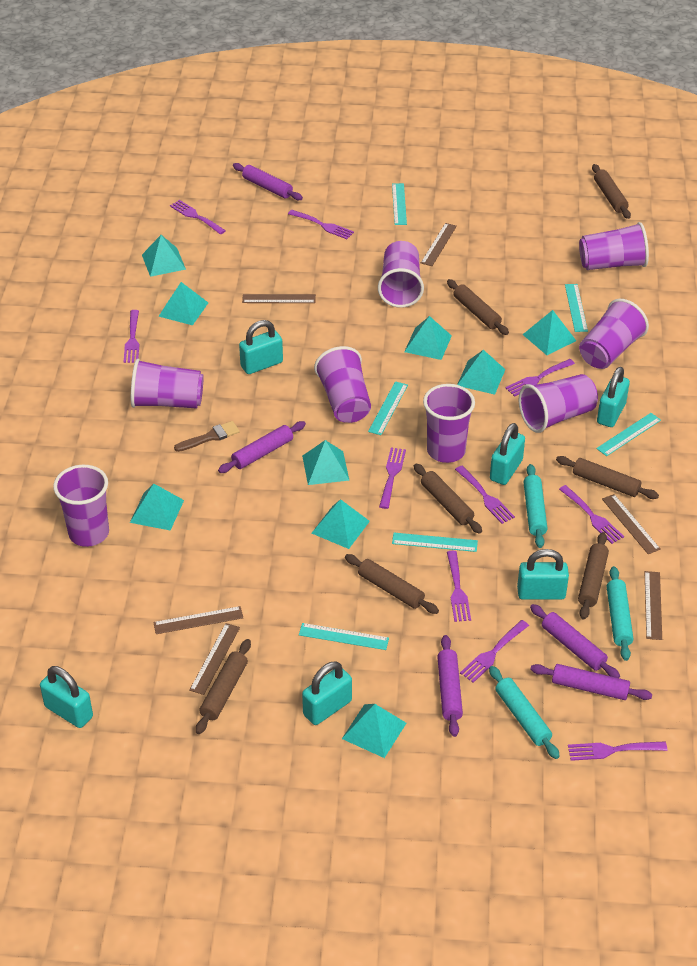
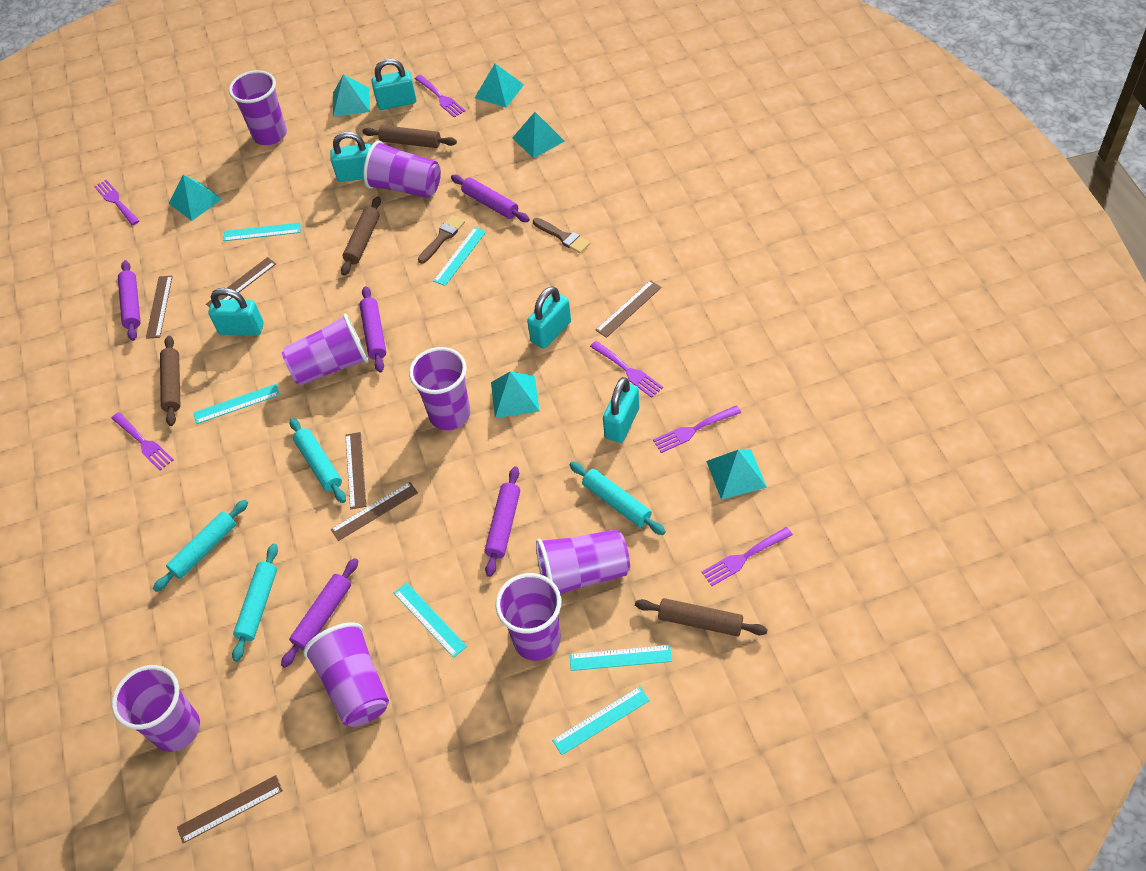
brown brush: [174,421,240,452] = 1 -> [418,215,465,264] [533,218,590,253] = 2
brown rolling pin: [196,639,251,734] [345,554,439,614] [414,463,482,534] [447,279,509,335] [556,456,659,499] [578,532,609,620] [592,164,631,219] = 7 -> [160,336,180,426] [341,197,381,276] [363,125,457,148] [635,598,768,636] = 4
purple fork: [124,310,139,363] [170,200,226,234] [288,210,354,239] [379,448,406,509] [447,551,471,622] [455,466,515,524] [460,620,529,683] [505,359,575,397] [559,485,624,544] [568,742,667,761] = 10 -> [94,180,139,225] [111,412,173,471] [415,75,465,118] [590,341,663,398] [653,405,741,453] [702,527,793,586] = 6
turquoise padlock: [40,666,93,728] [239,320,283,374] [302,661,352,725] [490,423,525,485] [517,549,569,600] [597,367,630,427] = 6 -> [208,288,264,335] [330,132,371,182] [372,59,416,110] [527,286,571,349] [603,377,639,443] = 5
turquoise pyramid: [130,484,184,531] [142,235,186,277] [158,282,208,325] [302,440,349,485] [312,499,370,549] [342,704,406,758] [404,316,452,360] [457,350,506,395] [522,310,576,355] = 9 -> [169,175,222,221] [333,74,370,117] [475,63,524,108] [491,371,540,418] [513,112,565,159] [706,449,767,500] = 6
turquoise rolling pin: [489,666,560,759] [523,464,548,548] [607,566,633,661] = 3 -> [153,500,248,592] [232,544,278,662] [290,418,346,503] [569,462,666,535] = 4

